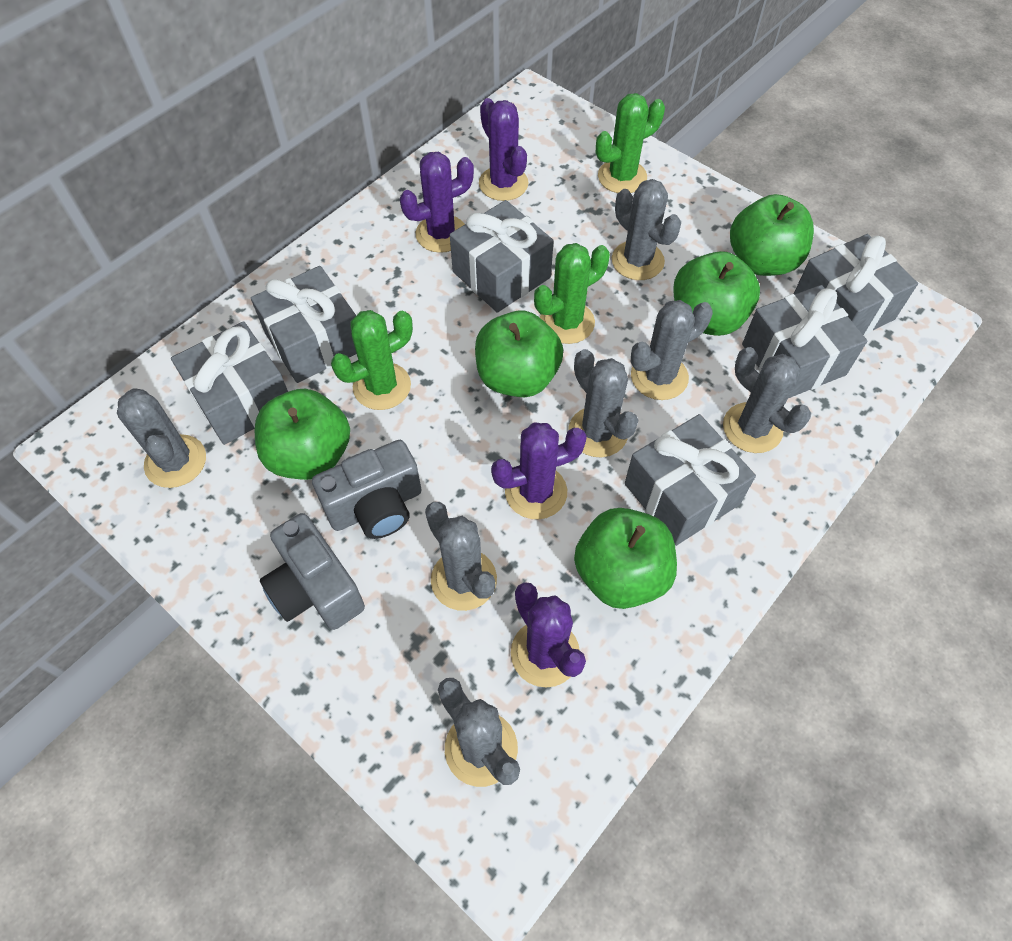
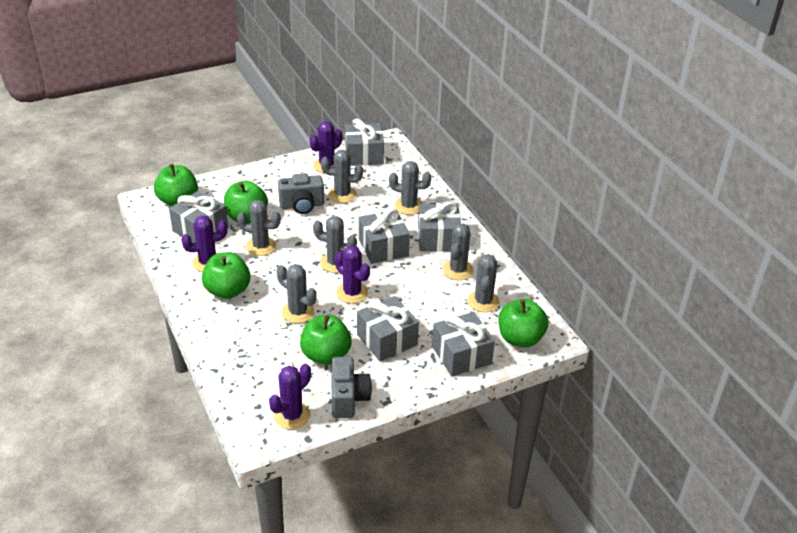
green cactus: [331,310,413,410] [534,243,610,344] [596,93,665,193] = 3 -> none = 0

